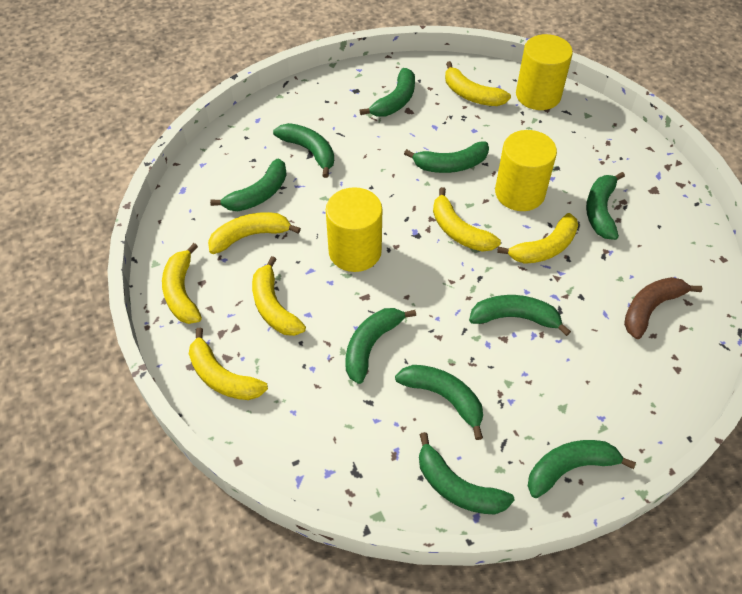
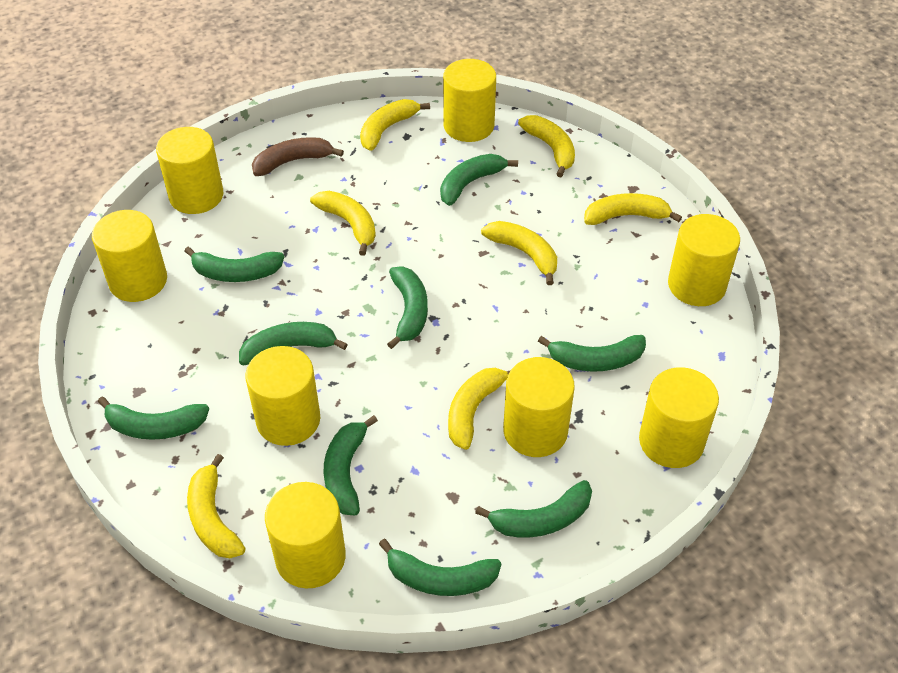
green banana: [210,158,287,211] [273,123,334,178] [346,308,416,384] [360,68,415,117] [395,365,483,440] [404,141,489,173] [419,432,515,514] [469,295,571,336] [528,440,636,498] [586,172,625,240] = 10 -> [98,396,209,440] [184,247,284,282] [239,322,348,366] [323,415,378,516] [379,539,502,596] [387,267,428,349] [440,154,518,206] [475,480,592,537] [538,335,646,372] = 9
yellow cylinder: [326,187,382,272] [495,130,557,211] [516,34,573,110] = 3 -> [92,210,167,302] [156,127,223,214] [245,346,320,446] [265,482,346,589] [443,59,496,142] [503,357,575,457] [639,367,719,468] [668,214,740,306] = 8

